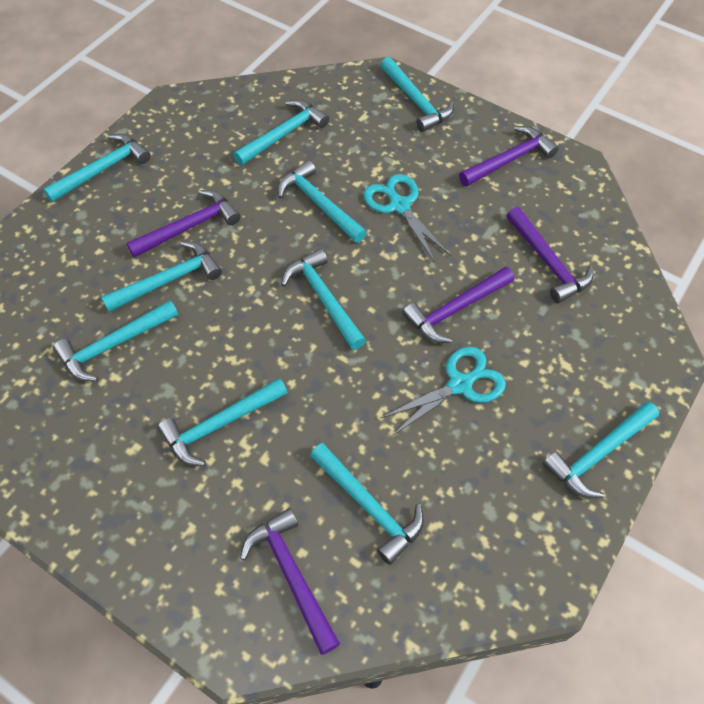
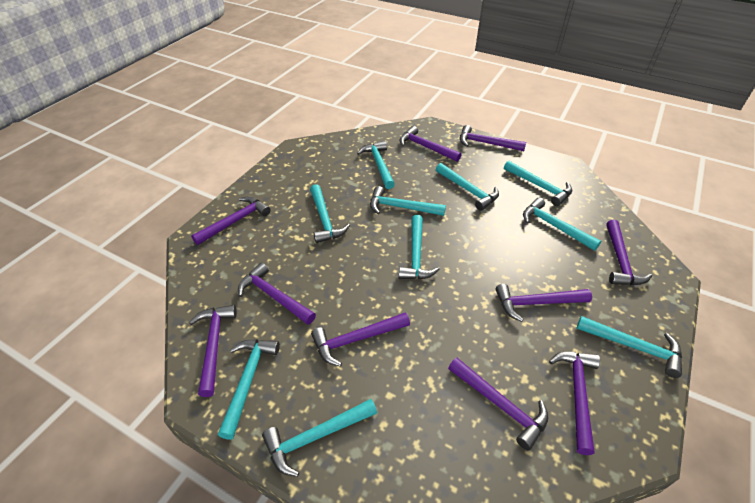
purple hammer: [126,190,241,258] [240,508,340,655] [402,267,514,343] [459,126,559,186] [507,207,593,303] = 5 -> [189,305,237,397] [191,196,271,245] [238,262,316,325] [311,313,410,367] [399,126,461,162] [448,358,549,451] [460,125,526,151] [495,284,592,322] [549,352,600,455] [606,220,652,285] = 10
turquoise scissors: [363,174,451,262] [381,347,506,436] = 2 -> none = 0

